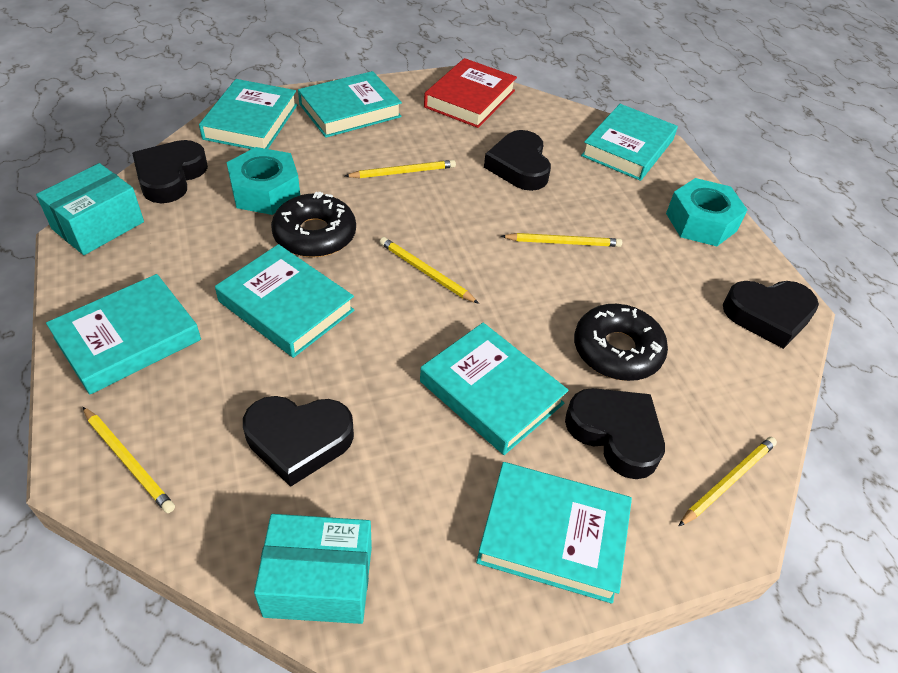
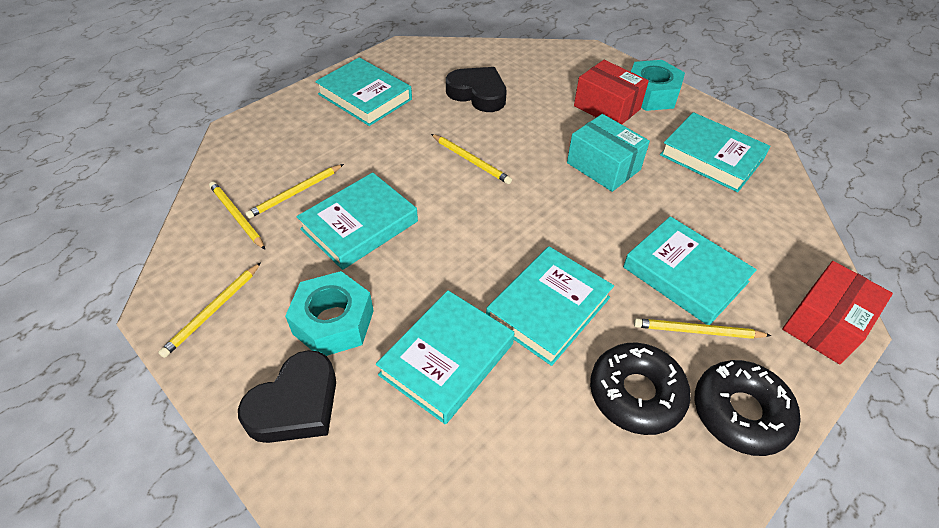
black heart: [132,140,208,203] [243,396,354,487] [484,130,551,191] [565,388,665,479] [723,281,819,349] = 5 -> [238,350,336,443] [446,67,507,112] = 2
red book: [424,58,517,128] = 1 -> none = 0
red box: none = 0 -> [574,60,649,124] [782,261,893,364] = 2
turquoise book: [46,274,201,395] [199,79,298,149] [215,244,354,358] [298,71,402,138] [420,323,569,455] [476,462,632,604] [581,104,678,181] = 7 -> [297,172,418,270] [315,57,412,126] [376,290,514,424] [486,246,614,366] [623,216,757,325] [660,112,771,192] = 6
turquoise box: [36,163,144,255] [254,514,372,624] = 2 -> [567,114,650,192] = 1

